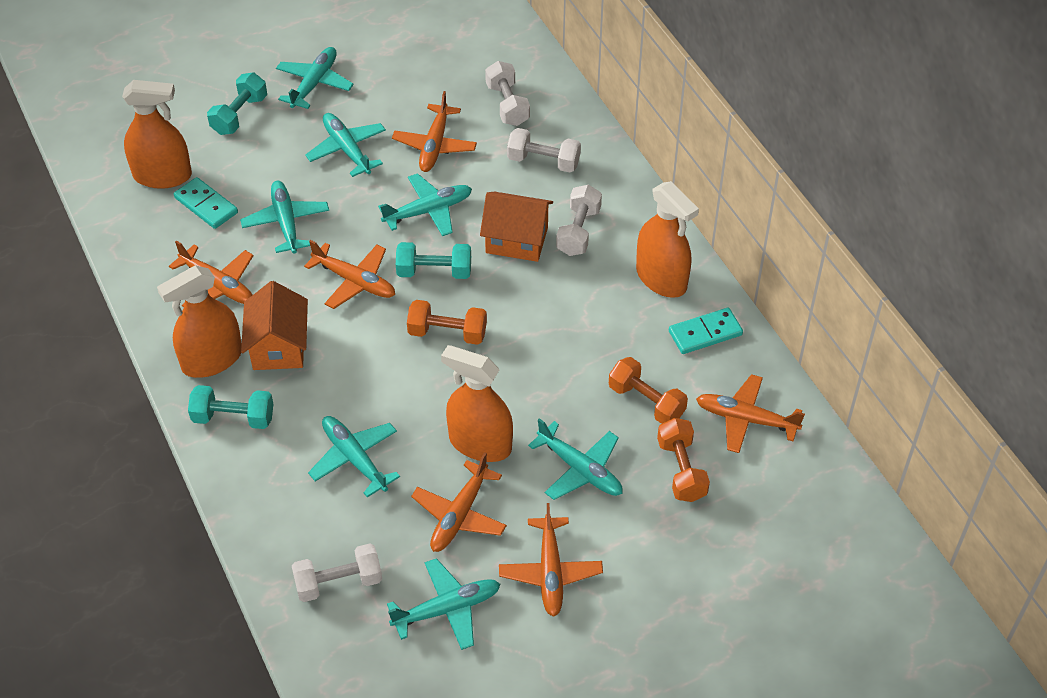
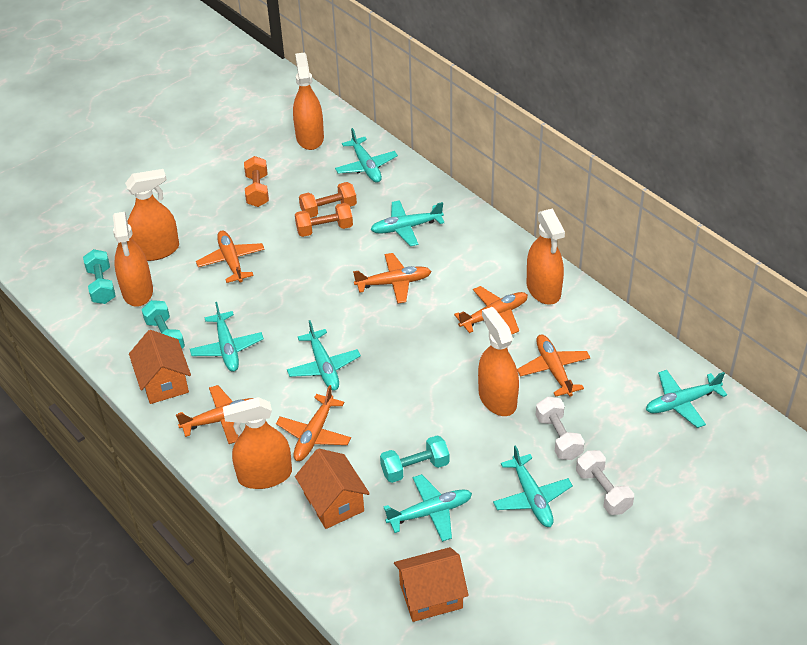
orange house: [241,281,308,370] [480,192,553,262] = 2 -> [129,330,191,404] [295,449,370,529] [394,547,469,622] = 3
orange spray bottle: [122,80,192,189] [157,265,242,378] [441,345,513,462] [636,181,699,298] = 4 -> [113,212,153,307] [125,169,179,261] [223,397,292,489] [293,53,324,150] [478,307,519,416] [527,208,565,305] = 6
turquoise domino: [174,177,238,229] [669,308,743,354] = 2 -> none = 0
white dumbbell: [292,543,382,602] [485,61,530,126] [507,128,581,172] [556,185,602,256] = 4 -> [536,397,585,460] [576,450,634,515] = 2

